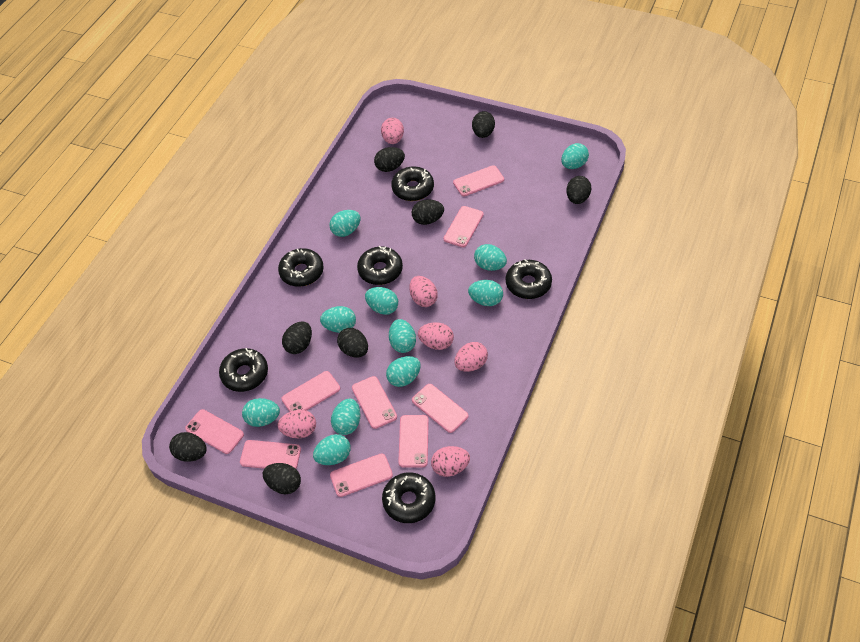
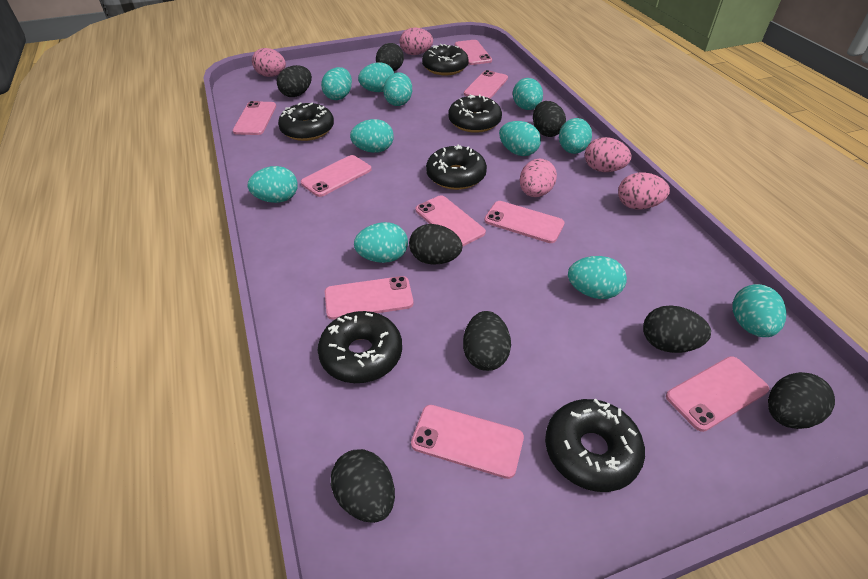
pink egg: [277,410,316,438] [381,118,404,144] [409,276,438,307] [418,323,454,350] [431,446,470,477] [454,342,488,372] = 6 -> [252,48,286,77] [400,28,433,55] [520,159,557,197] [585,137,631,172] [618,173,670,209] = 5

